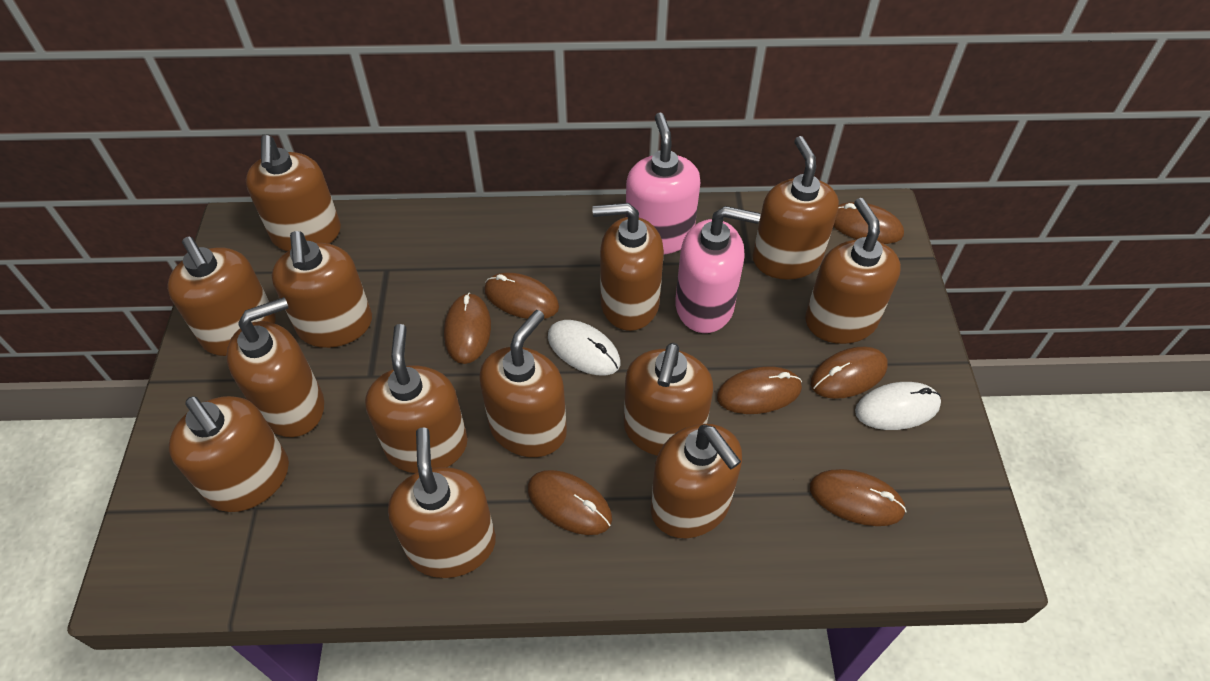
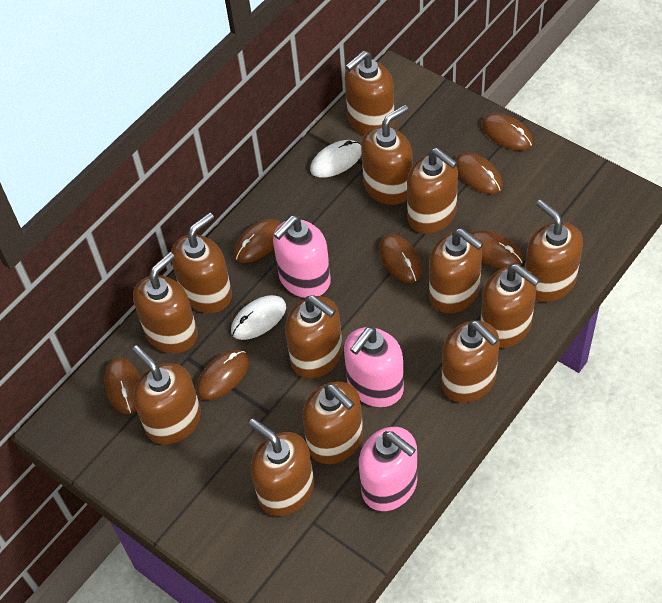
pink soap dispenser: [625,113,700,254] [675,206,761,333] = 2 -> [273,215,331,298] [344,327,404,407] [359,427,417,511] = 3

